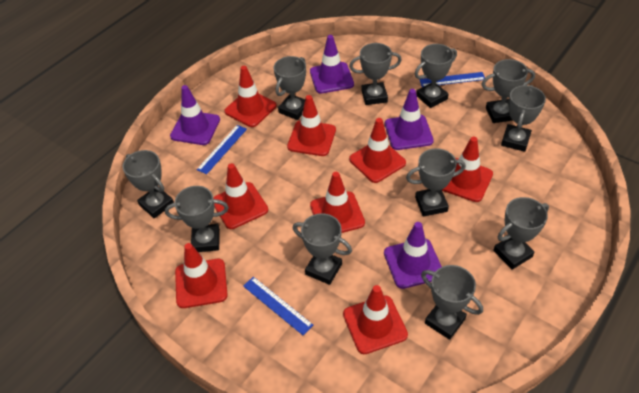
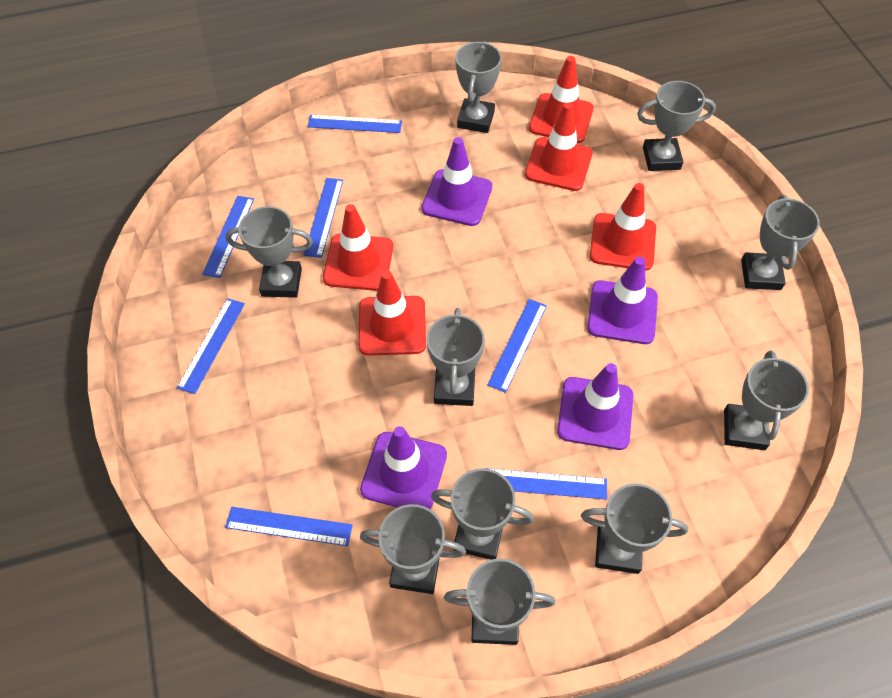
blue ruler: [197,125,247,174] [243,277,313,335] [419,72,485,87] = 3 -> [177,298,245,394] [202,196,254,278] [225,507,353,546] [304,178,343,258] [307,115,402,133] [486,468,607,500] [487,299,547,393] = 7
grey trophy: [123,150,174,218] [165,186,229,252] [274,56,306,120] [293,213,352,285] [349,43,402,105] [406,148,466,217] [415,44,457,108] [421,265,483,340] [482,59,535,123] [493,197,549,270] [501,85,546,152] = 11 -> [226,206,313,298] [360,504,466,594] [427,308,485,406] [431,468,534,560] [444,559,555,645] [455,41,502,133] [581,484,688,574] [637,81,716,171] [724,351,809,450] [741,195,820,290] = 10
red traffic cone: [175,243,228,308] [213,163,268,229] [224,66,277,127] [287,95,336,156] [310,172,365,233] [343,285,408,354] [349,118,406,183] [442,136,493,202] = 8 -> [323,204,393,291] [358,271,426,356] [525,103,592,191] [529,56,594,143] [590,183,656,271] = 5

